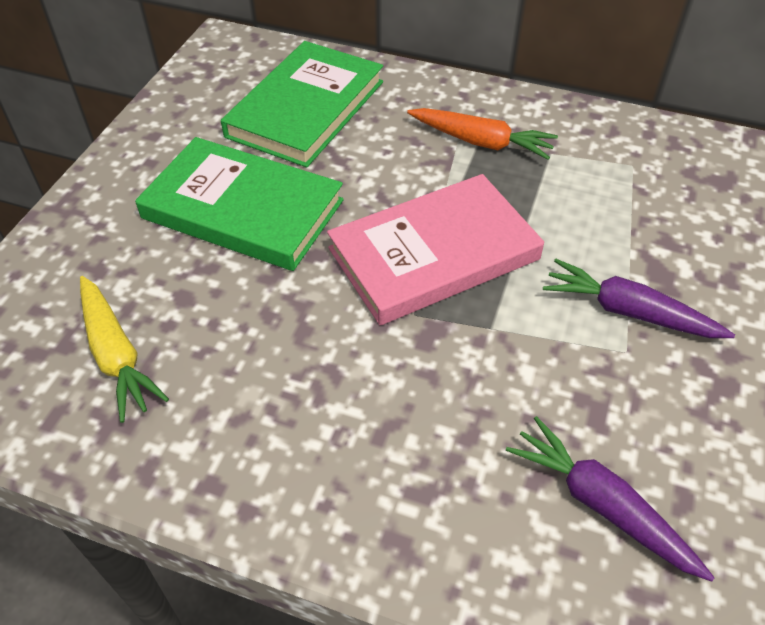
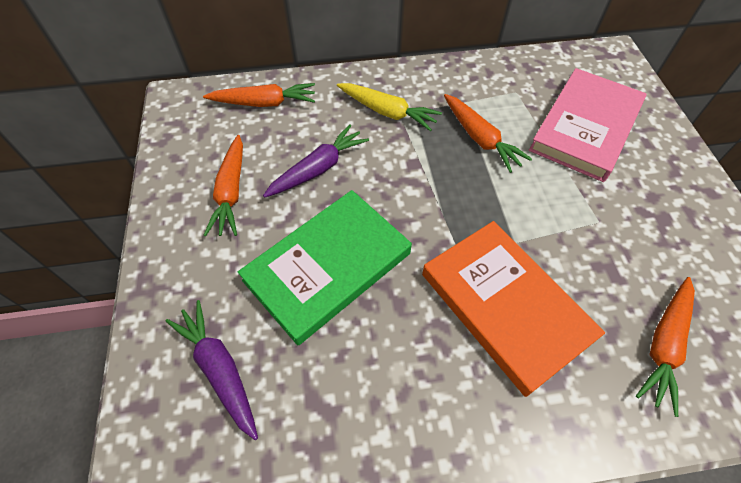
green book: [135,137,344,271] [221,41,383,168] = 2 -> [238,190,412,345] = 1
orange book: none = 0 -> [422,221,605,397] = 1
orange carrot: [407,108,558,160] = 1 -> [203,83,315,107] [203,135,243,236] [444,94,532,173] [636,277,695,417] = 4

